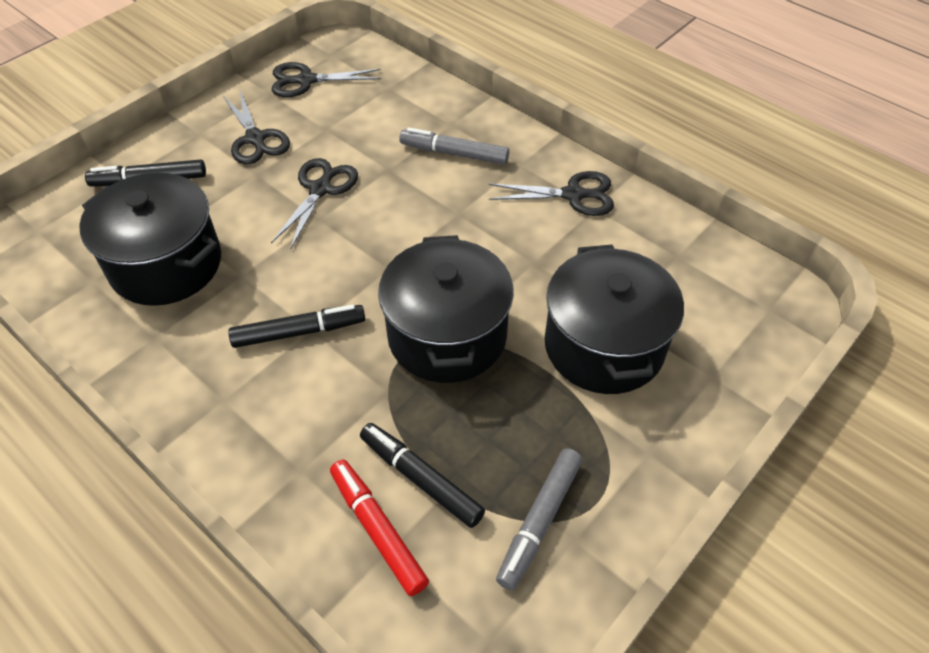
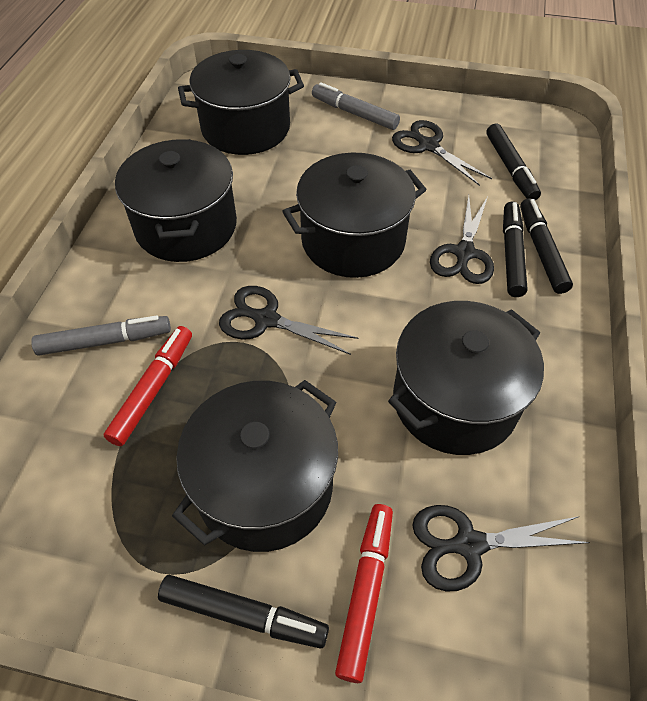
black marker: [85,159,206,187] [228,304,365,348] [360,423,485,528] = 3 -> [158,575,329,649] [486,124,541,200] [503,201,528,297] [520,198,573,294] = 4
black pot: [79,173,221,306] [378,235,514,383] [544,245,684,394] = 3 -> [115,139,237,262] [172,380,338,552] [178,50,304,155] [282,153,427,278] [388,301,544,455] = 5
red marker: [330,460,429,596] = 1 -> [104,326,192,446] [335,504,393,683] = 2

